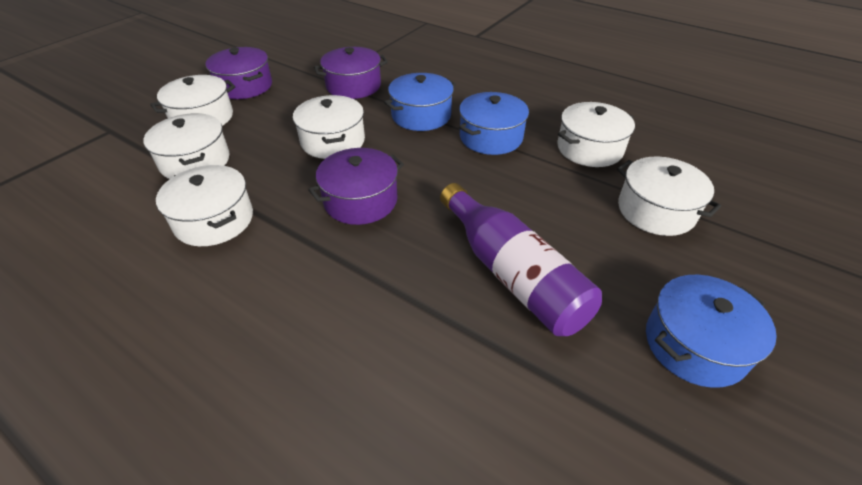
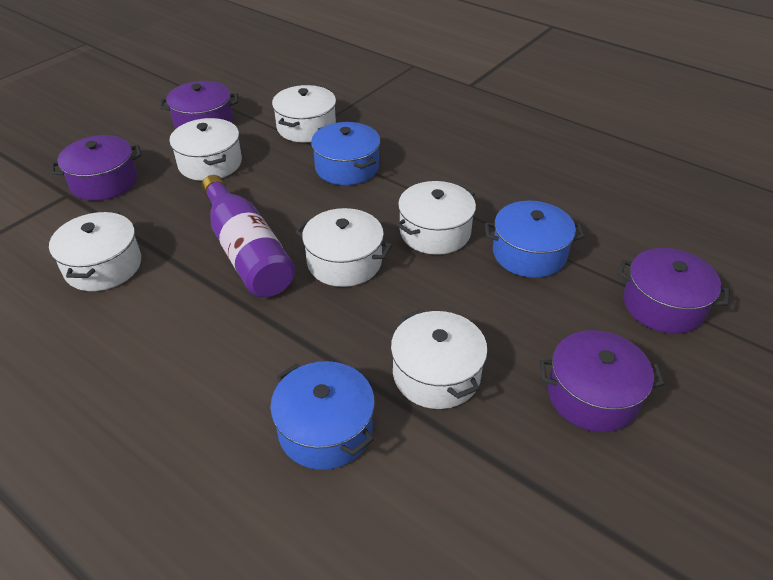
purple pot: [206,47,272,99] [308,148,404,225] [314,47,388,99] = 3 -> [51,135,142,201] [160,81,238,129] [539,330,664,432] [618,248,730,334] = 4

